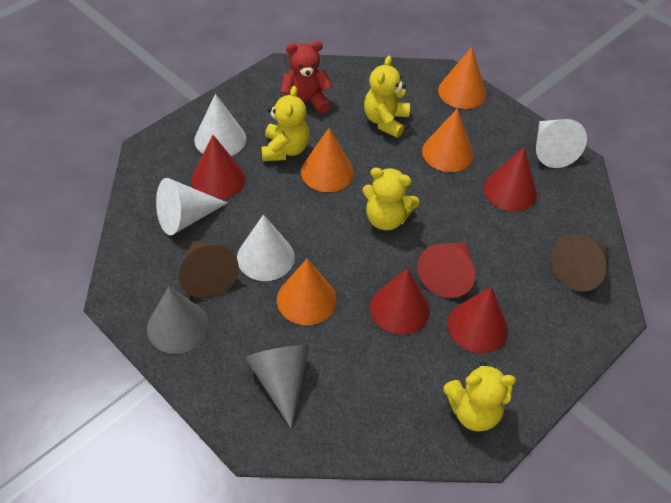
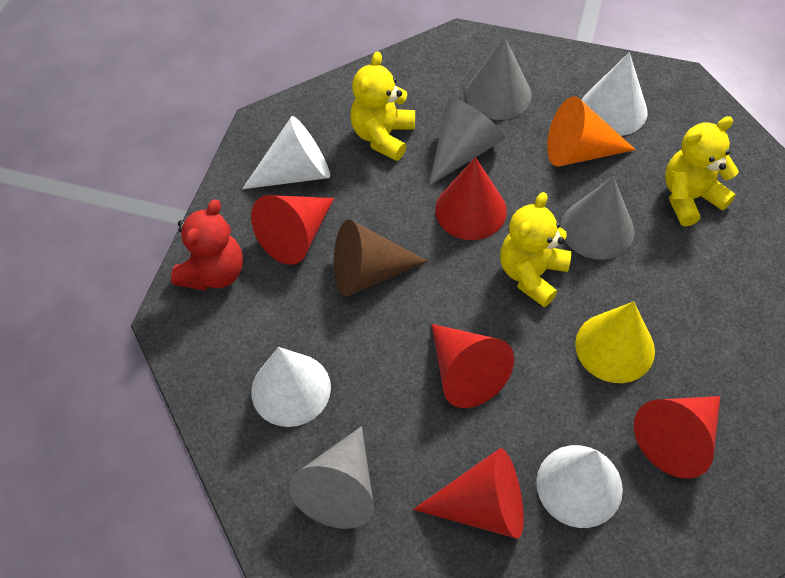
brown cone: [179,240,239,299] [551,234,608,292] = 2 -> [334,220,428,297] = 1
grey cone: [147,286,209,354] [245,345,310,428] = 2 -> [289,426,374,529] [429,97,505,186] [466,37,532,120] [561,176,634,260] = 4
orange cone: [277,258,336,325] [301,128,354,192] [422,108,474,172] [438,47,486,109] = 4 -> [547,96,636,167] = 1
yellow cone: none = 0 -> [575,302,655,383] = 1
yellow teddy bear: [261,86,309,161] [362,167,419,230] [364,56,410,138] [444,362,516,431] = 4 -> [350,51,415,161] [500,192,572,307] [665,116,739,226] = 3

